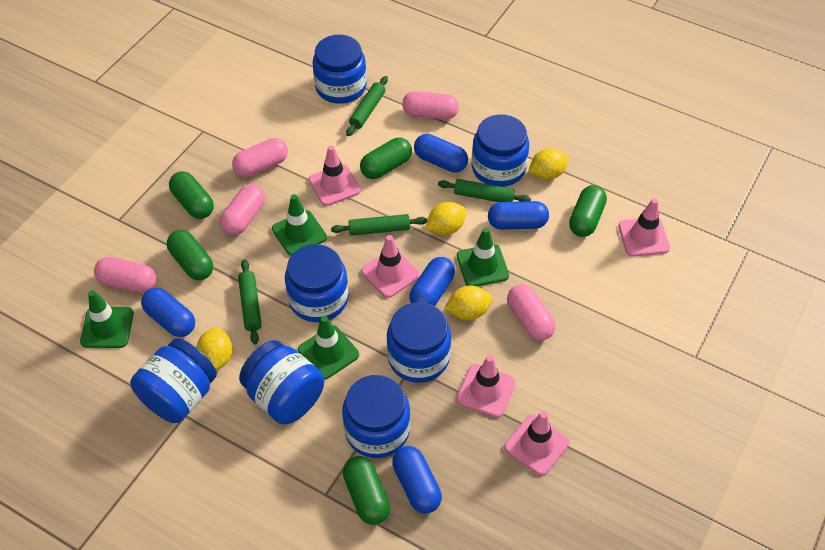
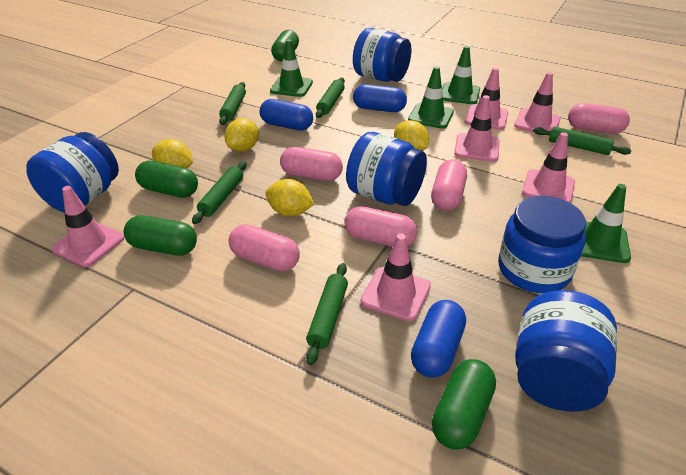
blue capsule: [141,288,195,337] [392,446,442,514] [409,257,455,306] [414,134,468,172] [488,201,549,230] = 5 -> [260,99,313,130] [353,84,407,112] [411,300,466,378] = 3
blue jar: [130,338,217,423] [239,340,324,424] [285,244,348,322] [313,35,367,104] [342,375,410,458] [387,302,451,383] [472,114,529,187] = 7 -> [26,132,119,212] [346,132,427,206] [353,28,411,82] [498,196,586,293] [515,290,617,412] = 5
green capsule: [167,230,213,280] [169,171,214,219] [343,456,390,525] [360,138,412,179] [569,185,607,237] = 5 -> [124,215,197,256] [135,160,198,198] [271,30,299,62] [432,359,496,450] = 4
green rolling pin: [238,259,262,344] [331,214,427,236] [346,76,388,136] [438,179,531,202] = 4 -> [192,161,246,224] [219,82,246,125] [306,263,348,365] [316,78,345,118] [533,126,631,155] = 5
pink traffic cone: [309,145,361,206] [362,235,420,298] [457,355,515,418] [504,411,569,476] [618,198,670,257] = 5 -> [51,186,124,267] [361,234,431,321] [454,95,500,162] [465,68,508,130] [514,72,561,132] [522,132,575,203] = 6

